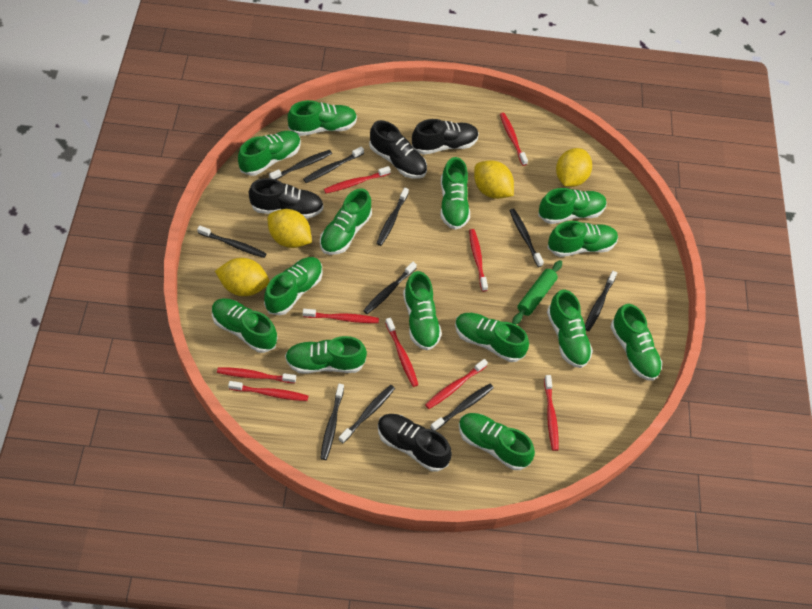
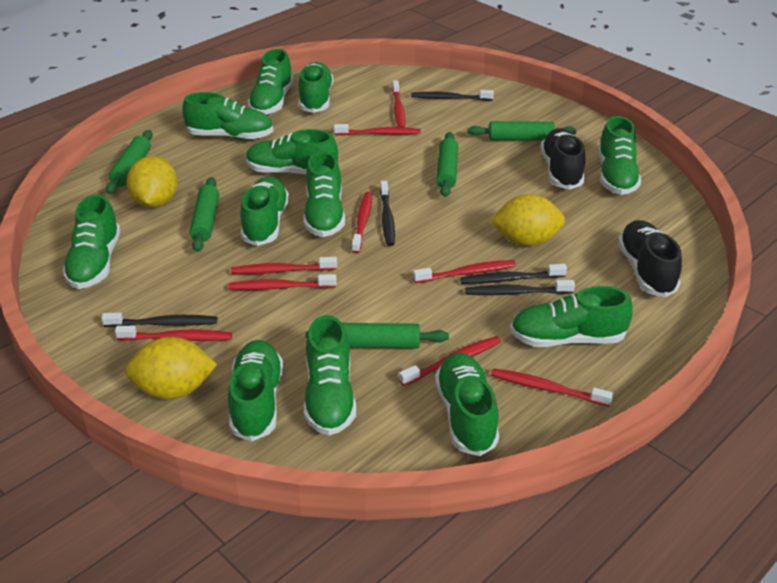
black shoe: [249,178,324,219] [369,120,427,179] [378,414,452,472] [412,119,479,155] = 4 -> [540,128,585,190] [618,220,682,297] = 2
black toothbrush: [197,225,267,258] [269,150,332,180] [303,146,364,183] [320,384,344,460] [338,385,395,443] [363,262,417,314] [376,188,409,246] [430,384,494,431] [509,209,544,267] [585,271,617,331] = 10 -> [101,313,217,327] [380,181,395,246] [411,90,494,101] [460,264,567,284] [465,280,575,295] = 5
green rolling pin: [512,260,562,324] = 1 -> [106,130,153,194] [190,177,219,252] [306,323,449,348] [436,132,458,197] [468,121,576,141] = 5
green shoe: [212,298,277,353] [238,131,301,176] [264,257,323,315] [285,336,367,374] [288,100,357,136] [320,189,372,255] [403,271,442,350] [440,157,470,230] [455,313,529,362] [459,413,535,470] [538,188,607,224] [547,221,618,257] [547,290,593,368] [611,304,662,381] = 14 -> [62,194,121,289] [183,92,273,140] [228,340,283,441] [240,176,289,246] [246,129,338,175] [248,49,294,115] [298,62,333,113] [303,151,345,237] [304,315,356,435] [435,353,499,456] [510,286,633,347] [598,116,641,195] = 12
yellow lemon: [215,258,269,296] [268,209,312,248] [474,160,514,199] [556,148,592,187] = 4 -> [125,337,217,400] [127,156,177,208] [490,194,565,247] = 3

